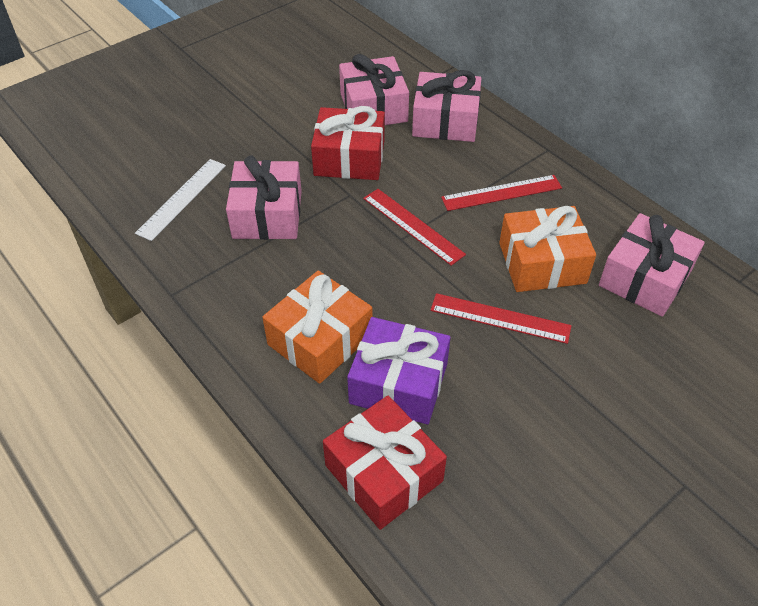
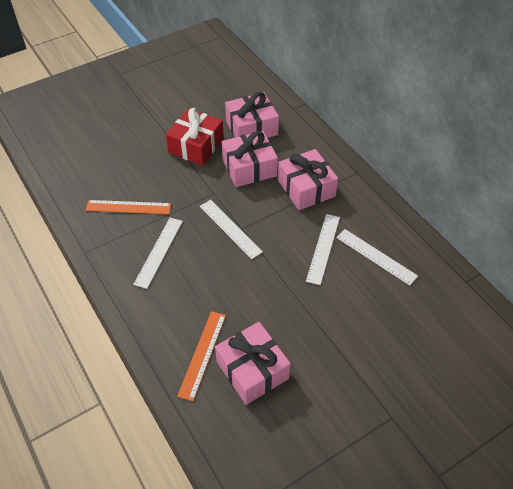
orange gift: [262,271,373,384] [499,206,596,292] = 2 -> none = 0
orange ruler: none = 0 -> [86,200,171,214] [177,311,226,401] = 2
purple gift: [347,317,450,424] = 1 -> none = 0
red gift: [311,106,385,180] [323,396,447,530] = 2 -> [166,108,224,166] = 1
red ruler: [363,189,466,266] [430,293,572,344] [441,175,562,211] = 3 -> none = 0
white ruler: [135,159,226,241] = 1 -> [133,218,183,289] [200,200,263,259] [306,214,340,285] [336,229,418,286] = 4

